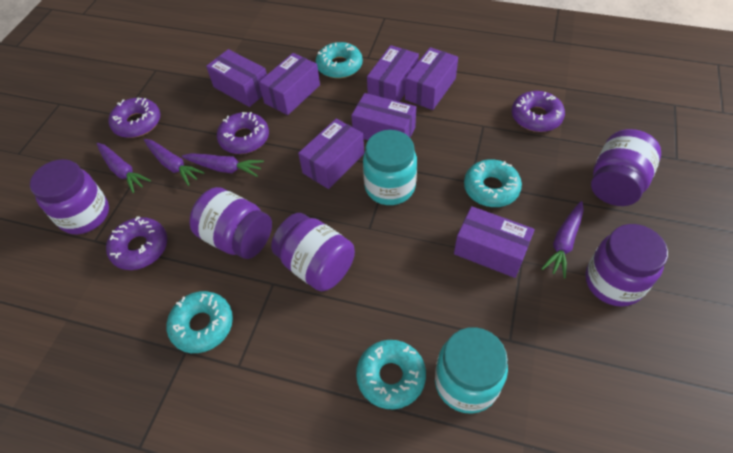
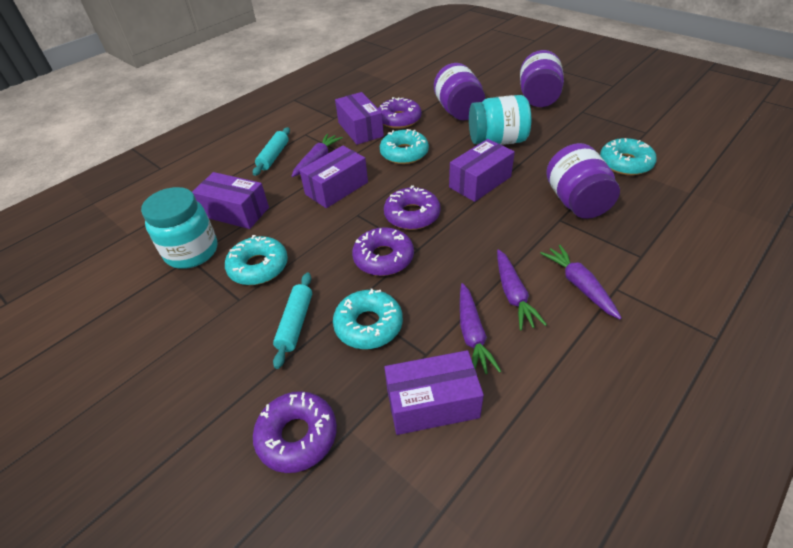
purple box: [206,49,267,107] [259,53,320,115] [298,118,364,189] [351,93,416,140] [367,45,419,102] [405,47,458,110] [454,206,535,278] = 7 -> [192,172,269,229] [299,145,368,208] [335,92,384,145] [384,350,484,435] [449,139,515,202] = 5
purple jar: [30,159,109,234] [190,187,272,259] [271,213,355,291] [585,224,668,307] [591,129,661,206] = 5 -> [434,63,485,120] [520,50,564,107] [546,143,620,219] = 3
turquoise rolling pin: none = 0 -> [253,127,290,176] [273,273,312,369] = 2

